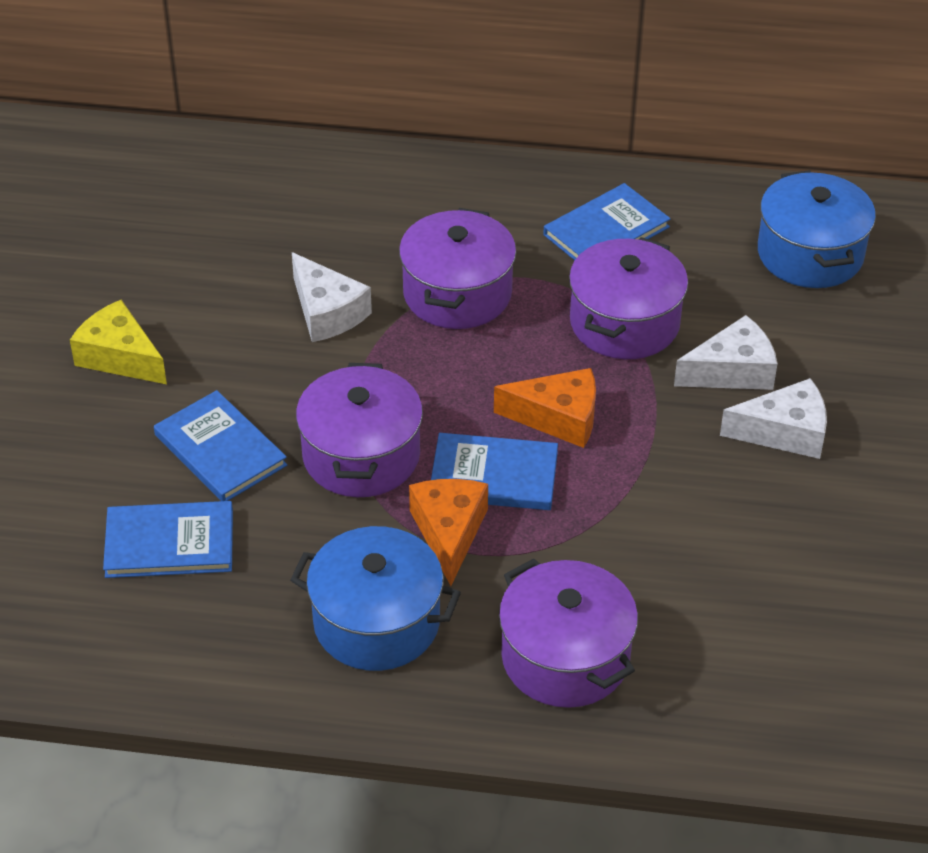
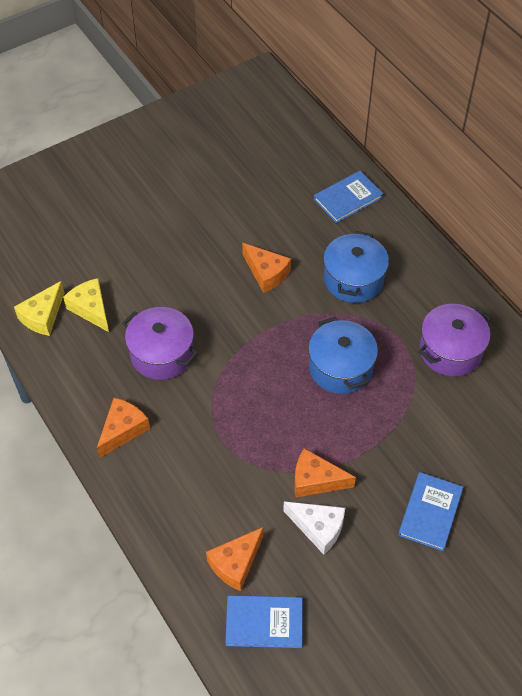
blue book: [103,501,233,578] [154,390,287,501] [431,433,558,510] [543,183,671,260] = 4 -> [225,595,303,648] [314,171,383,223] [398,472,463,551] = 3
orange cheese: [409,479,488,586] [494,368,596,448] = 2 -> [97,398,150,458] [206,527,264,591] [242,243,291,293] [295,448,356,497] = 4
purple pot: [296,363,423,497] [399,208,516,329] [499,558,638,708] [569,237,688,359] = 4 -> [122,307,198,380] [418,304,491,376] = 2
white cheese: [292,252,372,342] [674,315,777,390] [720,378,827,459] = 3 -> [283,502,345,555] = 1
yellow cheese: [70,300,167,384] = 1 -> [14,281,65,336] [63,278,109,332] = 2

